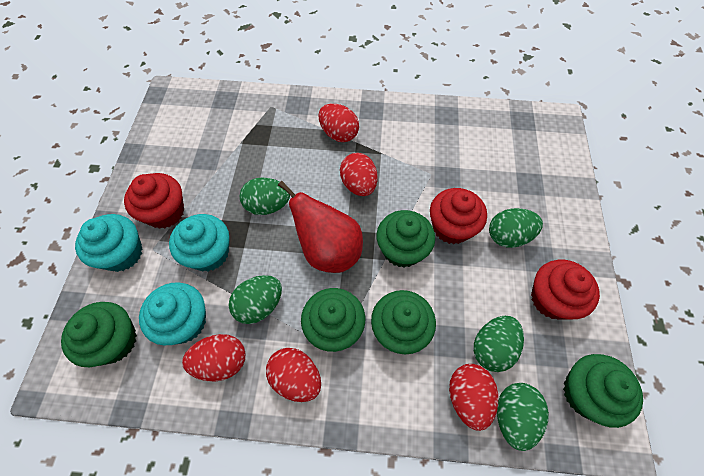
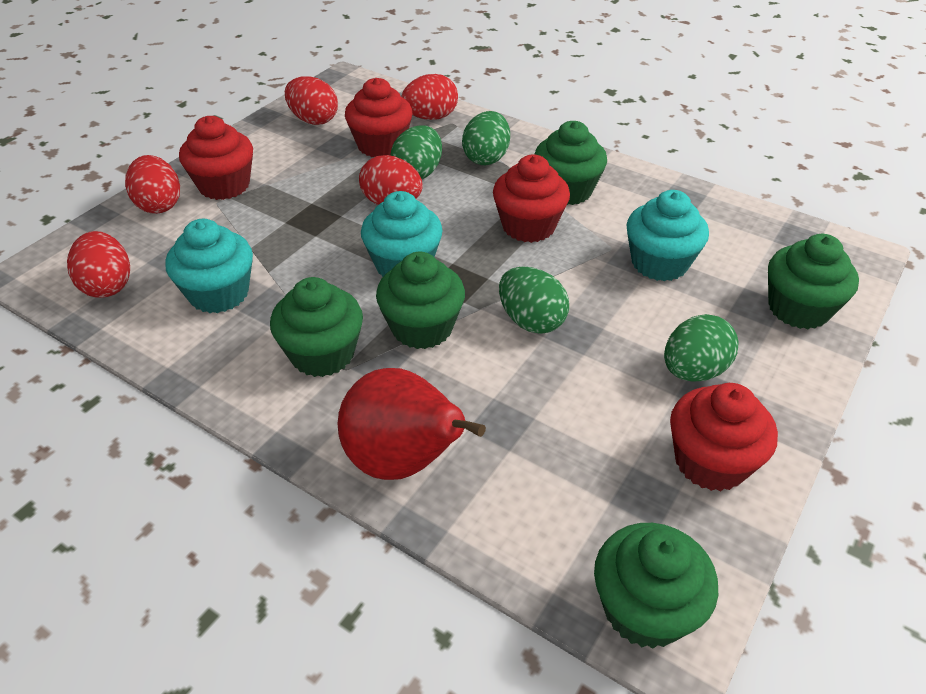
green egg: [229,275,282,324] [240,178,290,215] [474,316,524,372] [489,208,543,248] [497,383,549,451] = 5 -> [391,125,442,179] [462,111,510,165] [499,267,569,334] [664,314,739,382] = 4
red cupcake: [124,173,184,229] [430,188,487,244] [531,260,600,320] = 3 -> [179,116,253,200] [345,78,412,157] [493,154,570,243] [670,383,778,491] = 4

